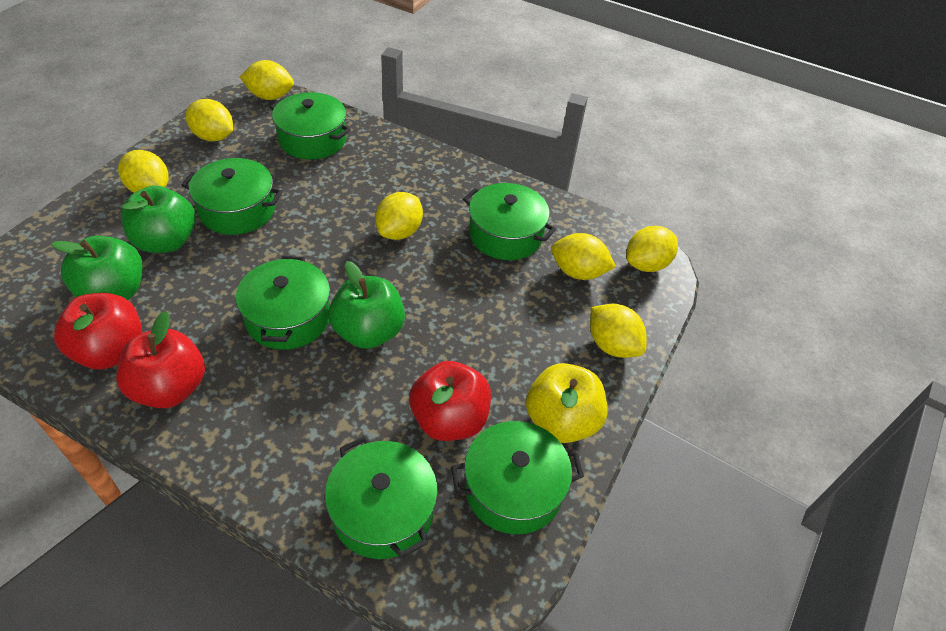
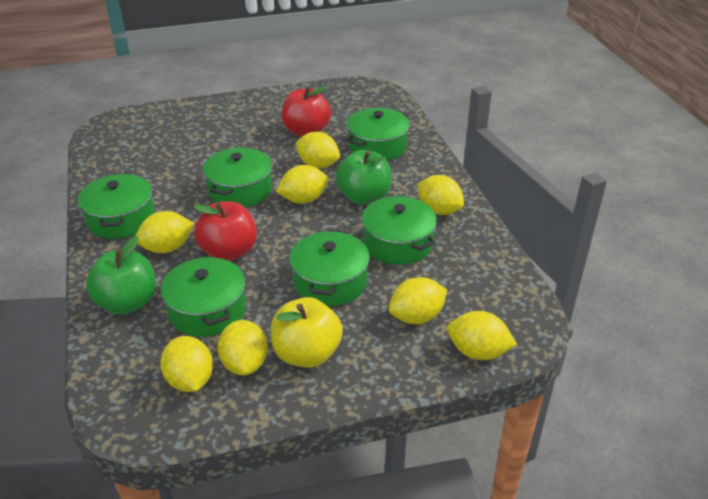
green apple: [51,236,143,300] [121,186,195,253] [329,261,405,349] = 3 -> [86,236,156,315] [336,150,392,205] = 2
red apple: [54,293,142,370] [116,311,205,408] [409,361,491,441] = 3 -> [193,201,257,261] [281,86,331,137] = 2
yellow lemon: [118,150,169,193] [186,99,233,141] [240,60,294,100] [375,192,423,240] [551,233,616,280] [590,304,647,358] [626,226,678,272] = 7 -> [136,211,194,253] [160,336,213,392] [217,320,268,376] [276,165,328,204] [295,132,340,168] [389,277,447,324] [417,175,464,215] [447,311,517,360] = 8

